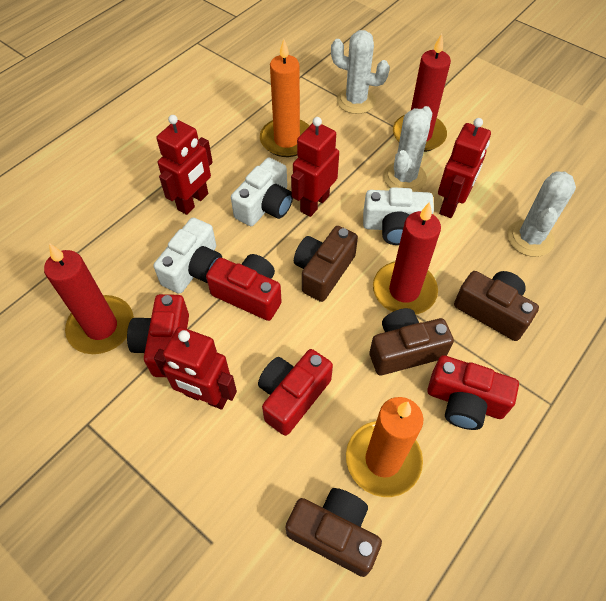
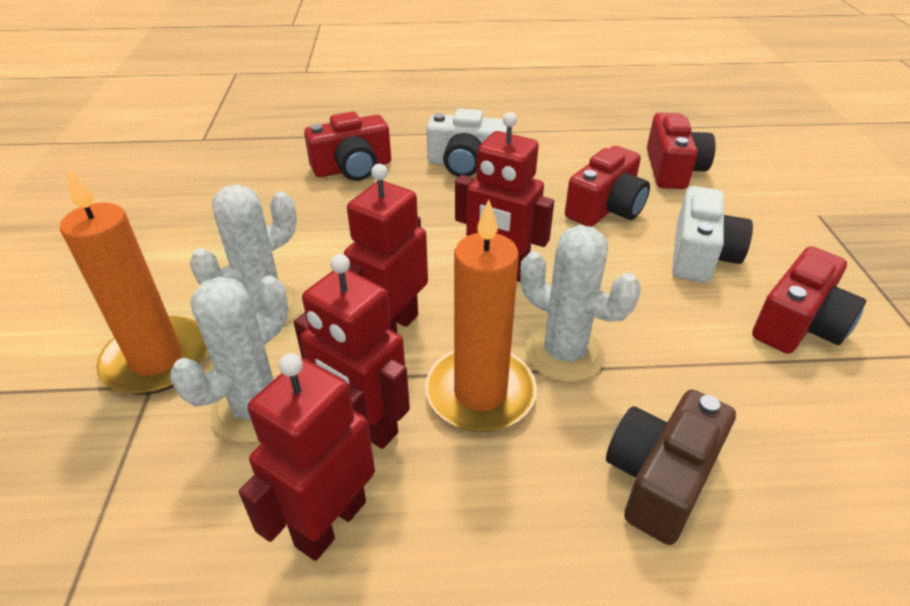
brown camera: [286,488,382,577] [294,226,358,302] [369,308,454,375] [454,271,539,341] = 4 -> [606,390,736,545] = 1
red candle: [44,243,134,354] [373,202,441,315] [393,34,451,152] = 3 -> none = 0
white camera: [154,218,222,294] [231,158,293,226] [363,187,434,245] = 3 -> [426,109,507,177] [672,186,753,283] = 2

